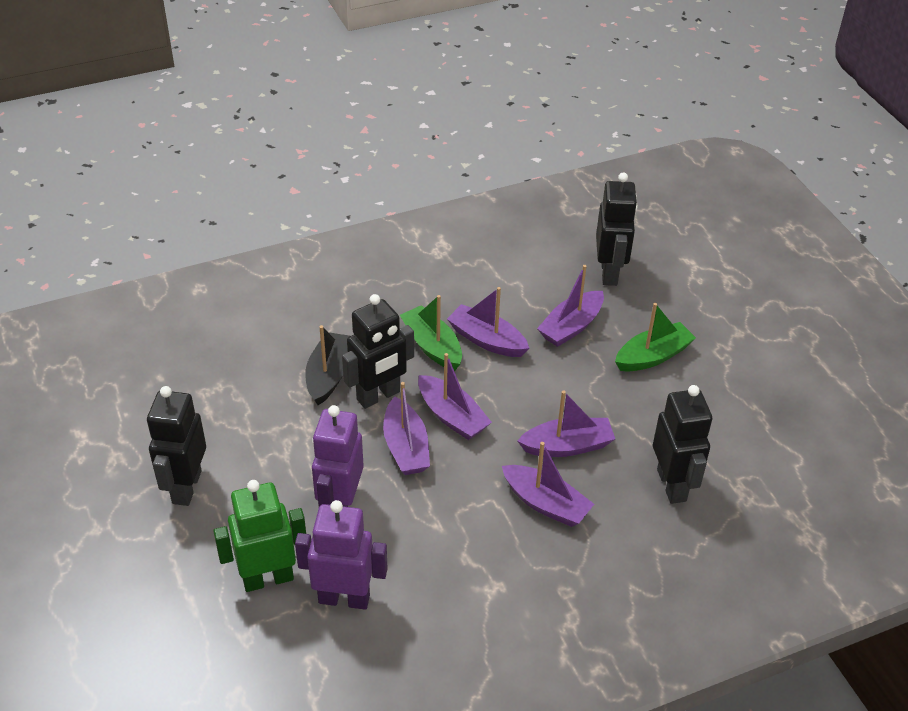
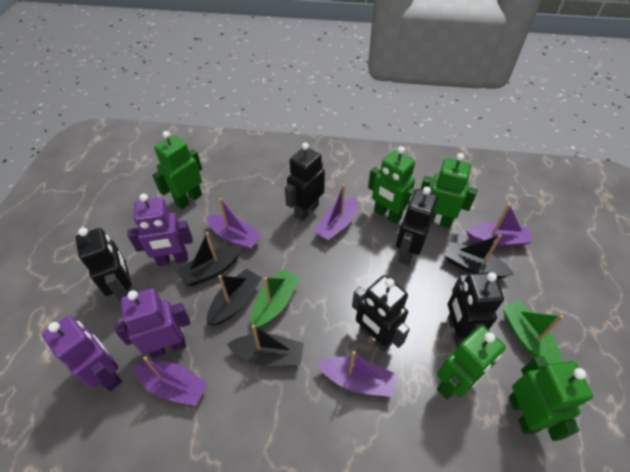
black boat: [305,325,349,405] = 1 -> [177,232,242,286] [207,268,262,326] [227,325,304,366] [445,235,514,279] = 4
black robot: [147,386,206,506] [342,294,414,409] [596,172,638,286] [653,385,712,504] = 4 -> [75,228,132,303] [285,142,325,221] [352,275,410,352] [396,187,438,266] [448,272,504,347] = 5
green robot: [213,480,306,592] = 1 -> [152,131,202,209] [368,146,415,224] [420,153,477,229] [437,326,506,400] [509,356,593,441] = 5
purple boat: [383,382,430,475] [418,353,492,440] [447,287,529,357] [502,442,594,527] [517,391,615,457] [537,265,604,347] = 6 -> [133,356,208,406] [206,198,262,250] [314,184,357,242] [317,351,397,397] [466,204,533,247] = 5
purple robot: [295,500,388,610] [312,405,364,507] = 2 -> [42,316,122,391] [114,288,191,358] [127,194,193,266] = 3

